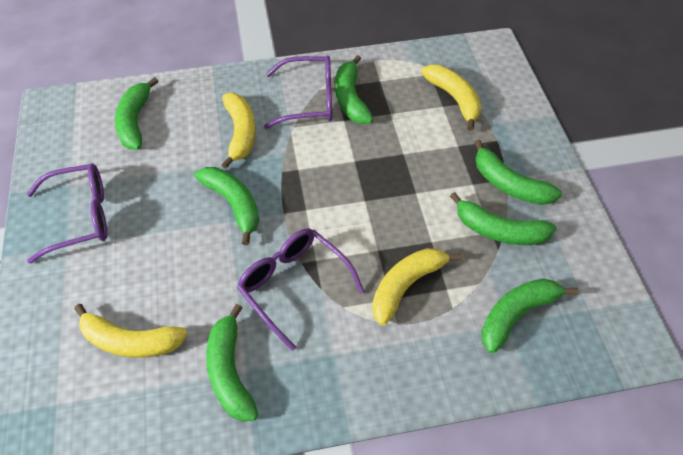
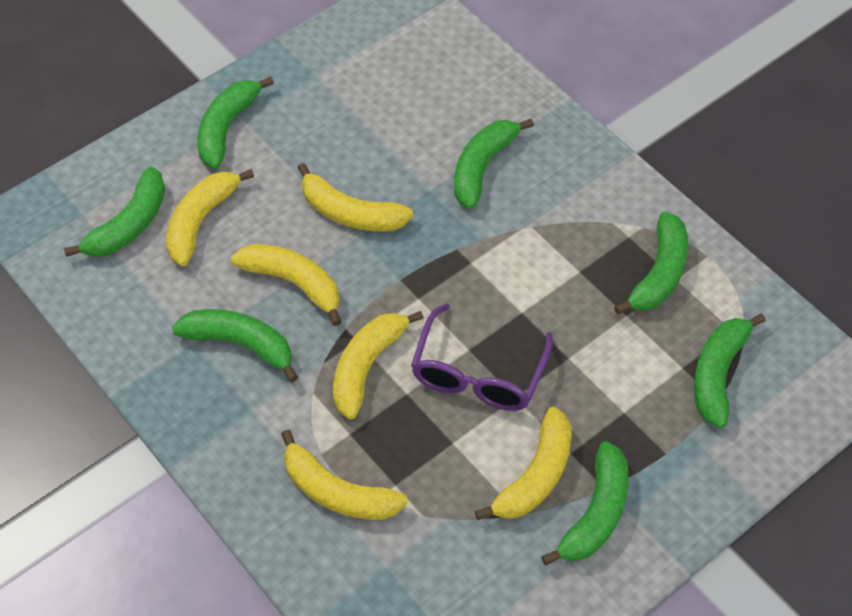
purple glasses: [27,163,107,264] [237,228,365,351] [264,56,332,129] = 3 -> [411,303,553,411] = 1
yellow banana: [74,304,188,358] [221,93,256,169] [372,248,462,326] [421,65,481,131] = 4 -> [166,169,254,266] [231,244,341,326] [281,430,408,520] [297,163,413,232] [333,311,424,419] [475,407,572,520] = 6

